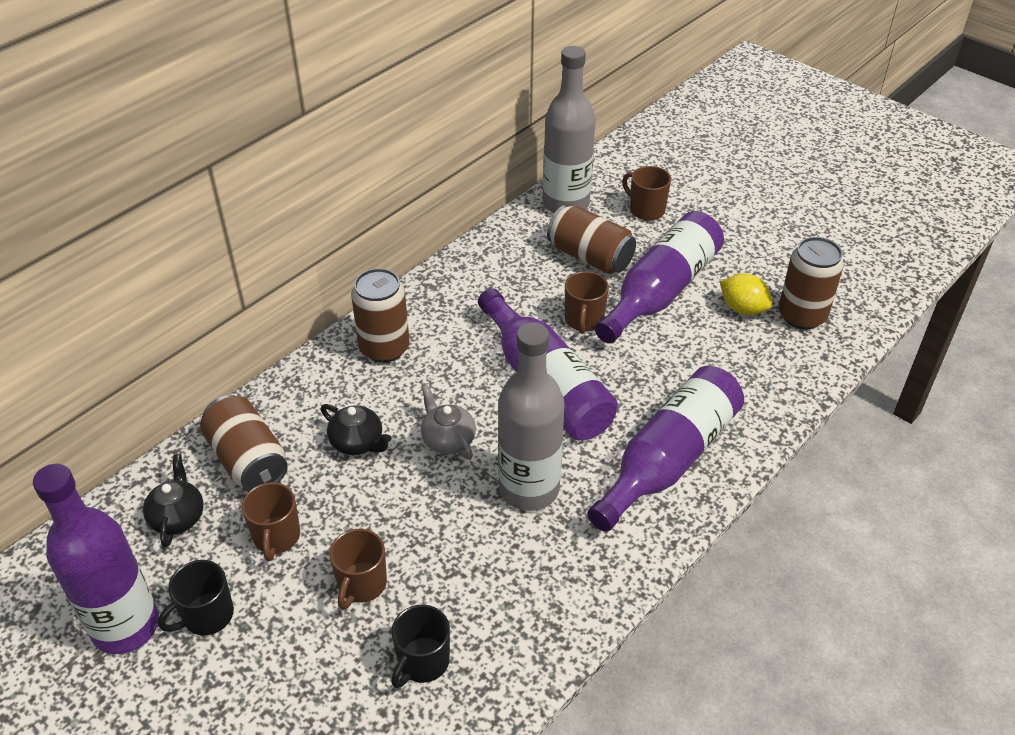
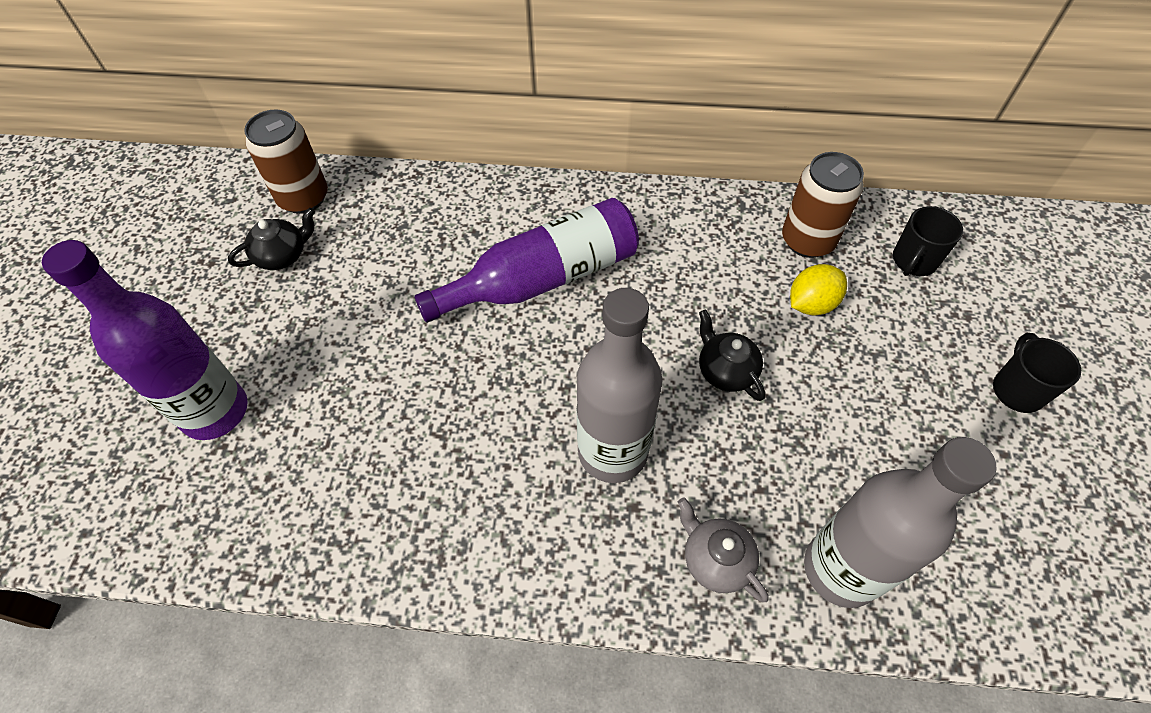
brown can: [200,395,288,492] [351,268,410,363] [547,205,636,274] [779,237,844,329] = 4 -> [244,109,328,214] [782,152,864,258] = 2
brown mug: [242,482,300,561] [329,529,387,610] [565,271,609,333] [622,166,671,221] = 4 -> none = 0
purple bottle: [33,464,159,654] [478,288,618,440] [587,366,744,532] [595,211,724,343] = 4 -> [42,240,248,440] [415,198,639,323] = 2

